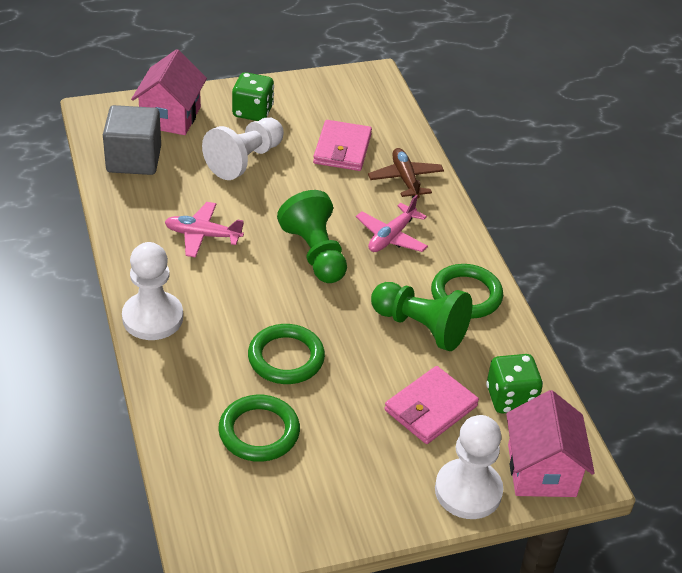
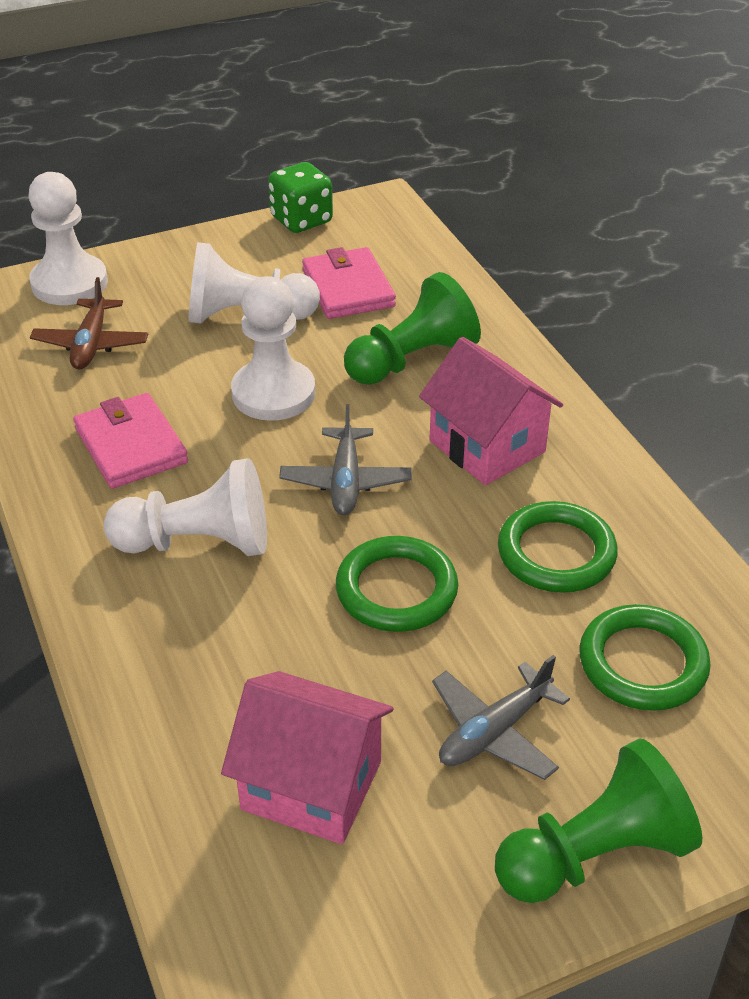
green dice: [232,72,274,121] [486,354,543,414] = 2 -> [268,162,333,233] = 1
grey cube: [103,105,161,175] = 1 -> none = 0
grey plane: none = 0 -> [279,404,412,515] [432,655,570,780] = 2
pink plane: [165,202,244,258] [356,195,428,252] = 2 -> none = 0
white pawn: [122,242,183,340] [202,118,284,180] [435,415,503,519] = 3 -> [29,172,108,305] [104,458,267,556] [188,242,320,324] [231,276,315,421] = 4

